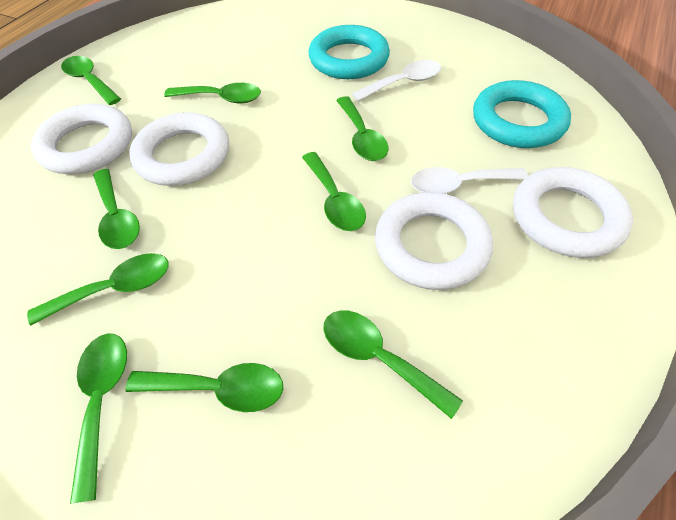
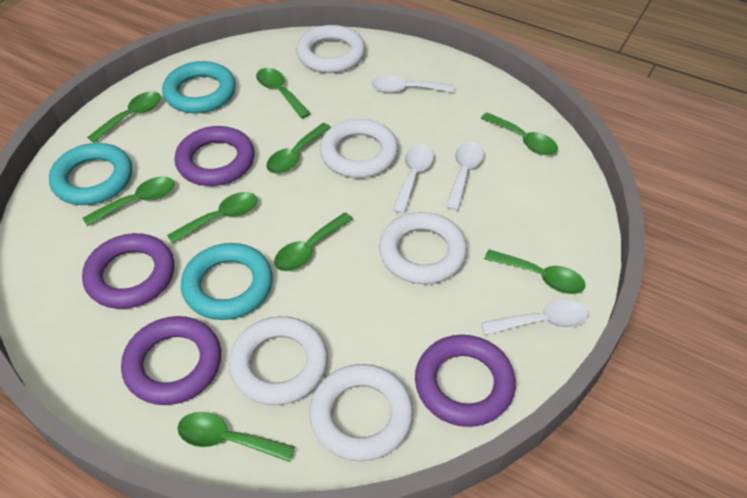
purple ring: none = 0 -> [82,233,174,309] [121,316,221,405] [175,126,254,186] [415,335,516,427] = 4
turquoise ring: [309,25,390,79] [473,80,571,148] = 2 -> [49,143,132,205] [162,61,236,114] [181,243,273,320] = 3
white ring: [31,104,132,174] [130,112,229,186] [375,192,493,290] [513,167,633,258] = 4 -> [229,316,328,405] [296,25,365,73] [310,364,413,461] [320,119,398,178] [379,212,467,284] = 5
white spoon: [352,60,441,101] [411,167,528,194] = 2 -> [371,75,454,93] [392,145,434,214] [446,142,484,211] [481,300,588,335] = 4

